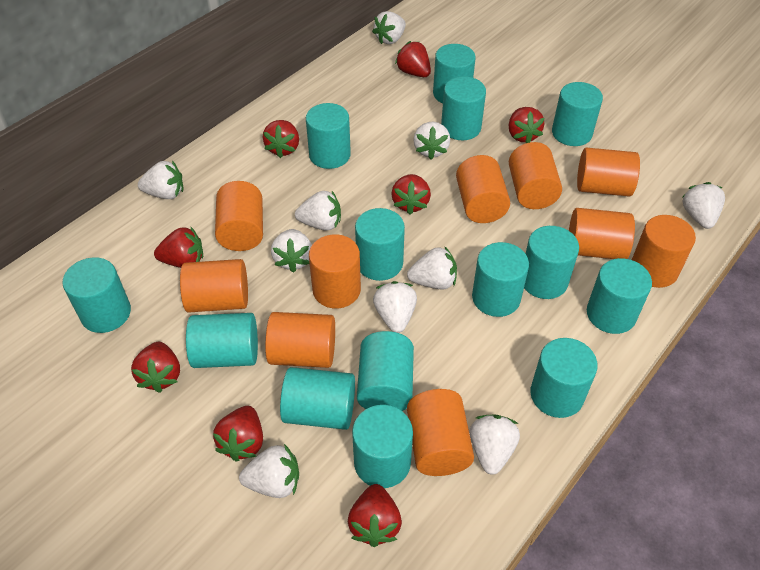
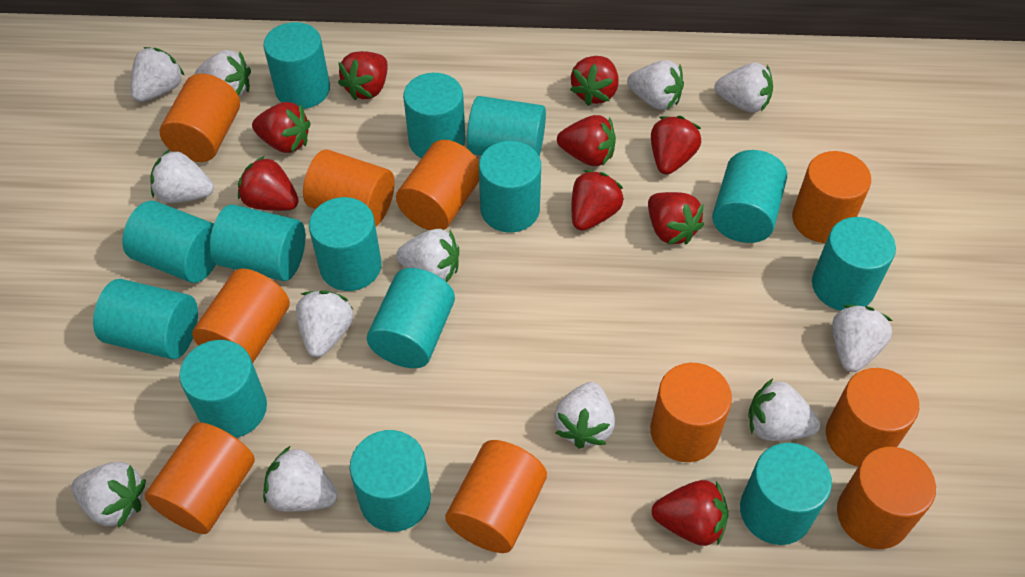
red strawberry: [131,342,180,393] [154,227,203,268] [213,406,263,462] [263,120,299,158] [348,484,402,547] [391,174,431,215] [395,41,431,77] [509,107,545,143] = 8 -> [238,156,299,211] [252,102,311,153] [338,51,388,100] [557,115,616,166] [570,56,618,106] [572,170,624,231] [648,192,704,245] [651,116,701,175] [652,480,728,546] = 9
white strawberry: [138,161,183,199] [239,444,299,498] [271,229,312,273] [295,191,341,231] [372,11,406,44] [373,281,417,333] [407,246,457,289] [414,121,450,159] [469,415,520,475] [683,182,725,229] = 10 -> [71,462,146,528] [131,47,185,102] [151,149,214,203] [194,50,251,97] [263,446,338,512] [296,290,353,357] [396,229,459,282] [554,382,615,449] [627,60,684,110] [715,63,773,113] [748,379,820,441] [832,305,893,372] = 12

